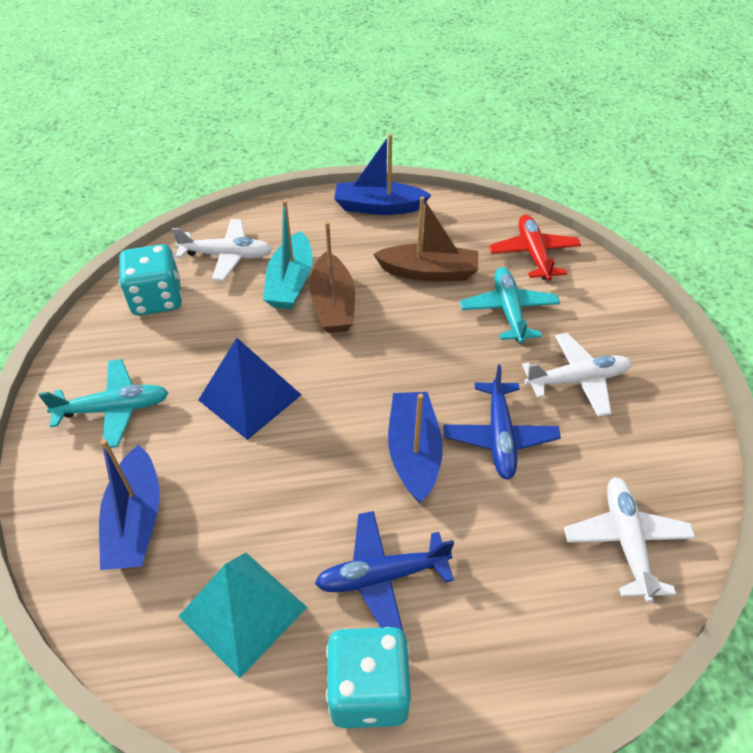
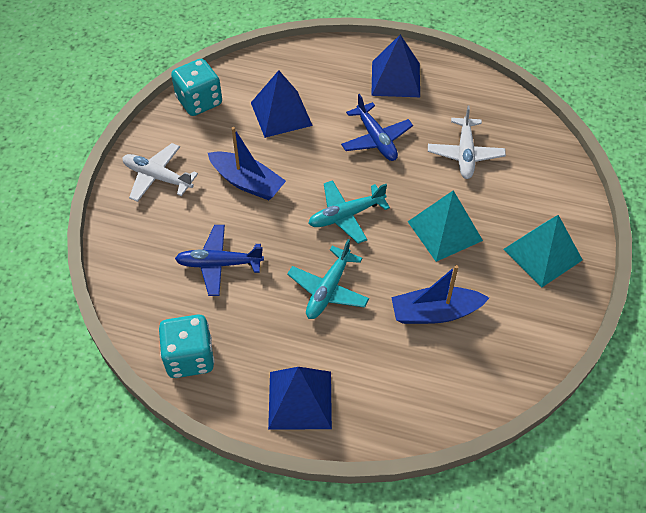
blue boat: [99,439,160,570] [334,134,431,215] [388,392,443,503] = 3 -> [208,127,286,200] [391,265,489,324] = 2
blue pyramid: [198,338,301,440] = 1 -> [251,70,313,138] [268,367,332,430] [371,35,420,97] = 3
brown boat: [309,221,355,333] [373,197,478,281] = 2 -> none = 0
red plane: [489,215,581,281] = 1 -> none = 0
turquoise boat: [263,200,313,309] = 1 -> none = 0
turquoise pyramid: [178,553,307,678] = 1 -> [408,190,483,262] [504,215,583,287] = 2
white plane: [172,219,272,281] [522,333,632,417] [564,477,696,603] = 3 -> [123,143,198,202] [428,105,506,179] = 2

